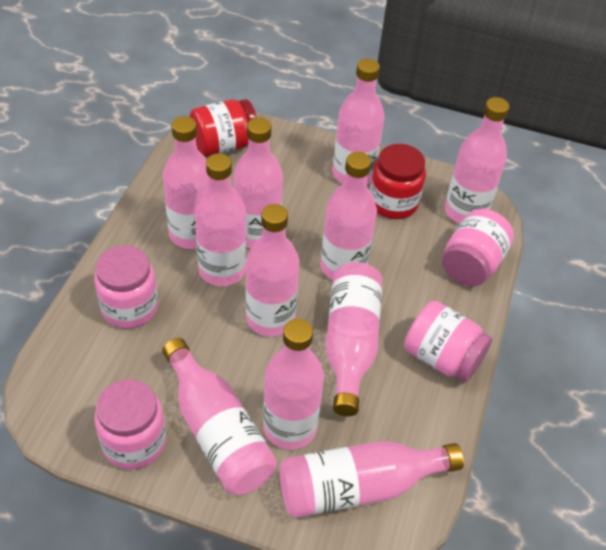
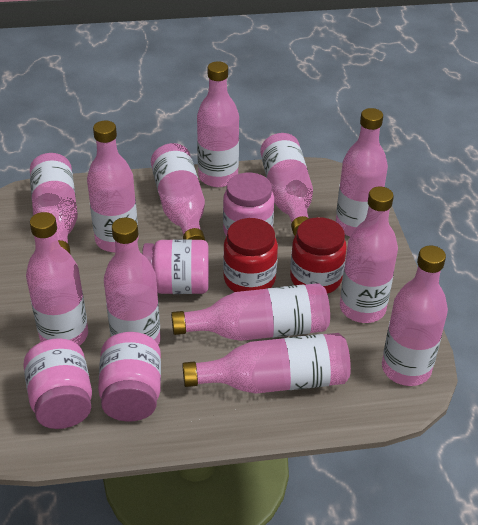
pink bottle: [162,338,277,495] [163,116,208,249] [195,153,246,286] [234,117,283,248] [245,204,300,337] [263,319,324,450] [279,441,464,518] [320,152,377,280] [325,262,382,416] [333,58,385,185] [445,97,510,224] = 11 -> [26,212,88,346] [30,153,78,255] [87,121,139,252] [104,218,160,345] [151,143,205,240] [171,283,330,341] [182,333,351,394] [197,61,239,187] [260,133,313,236] [336,108,388,237] [340,187,398,323] [382,245,448,386] = 12

